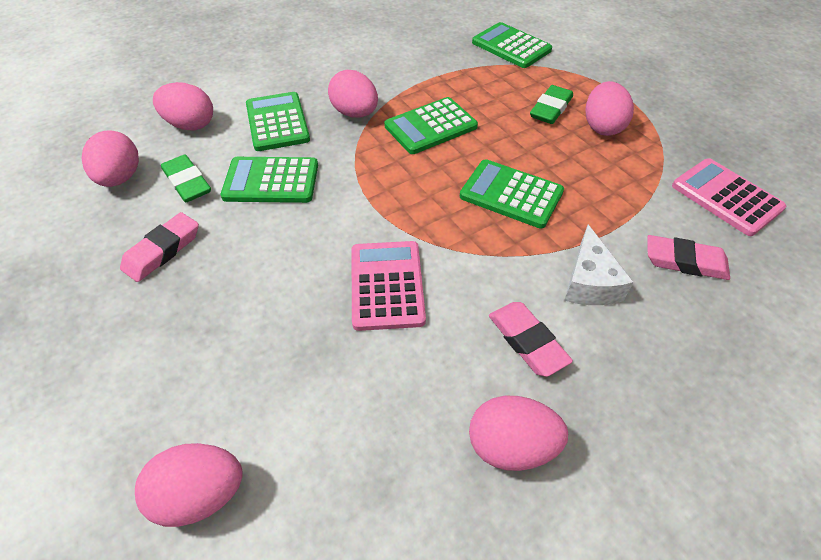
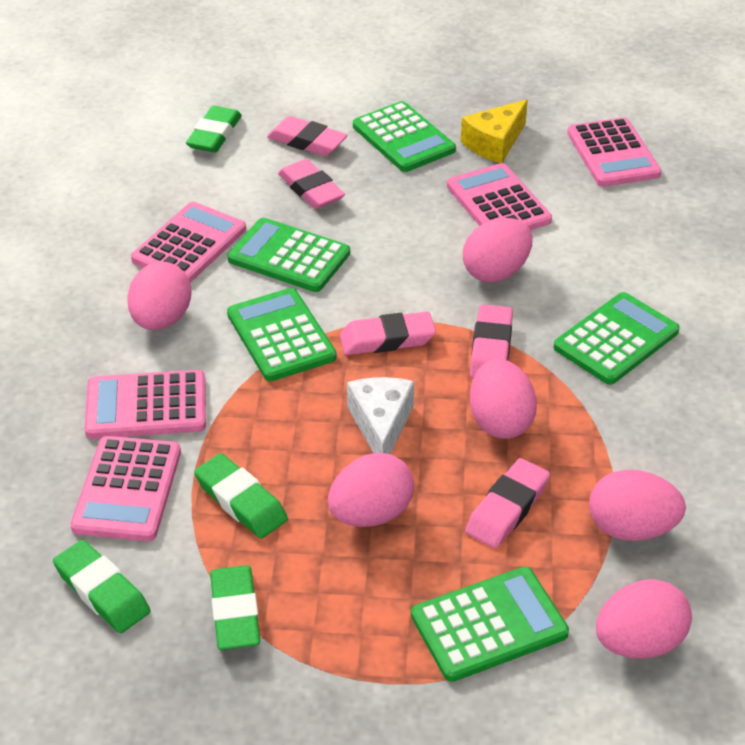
green eraser: [161,155,211,202] [530,85,573,124] = 2 -> [53,540,150,633] [186,106,242,153] [194,453,288,538] [210,565,260,650] = 4
pink calculator: [351,241,426,331] [672,158,786,236] = 2 -> [70,436,181,541] [84,370,206,439] [131,202,246,283] [447,163,552,230] [567,117,661,187] = 5
pink eraser: [120,212,199,282] [489,302,573,377] [647,235,730,280] = 3 -> [267,116,347,156] [278,159,345,209] [340,311,436,355] [465,458,550,549] [470,304,513,379] = 5
yellow cheese: none = 0 -> [461,99,528,163] = 1

